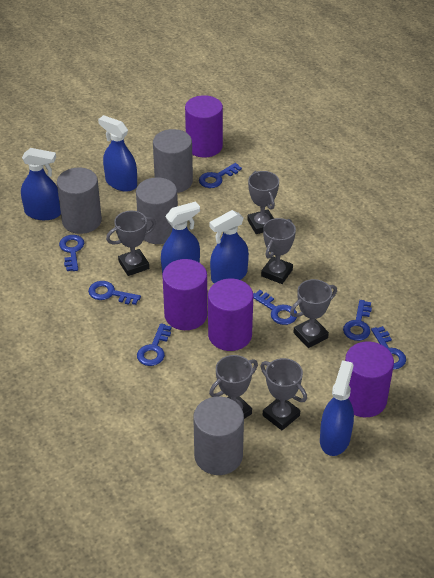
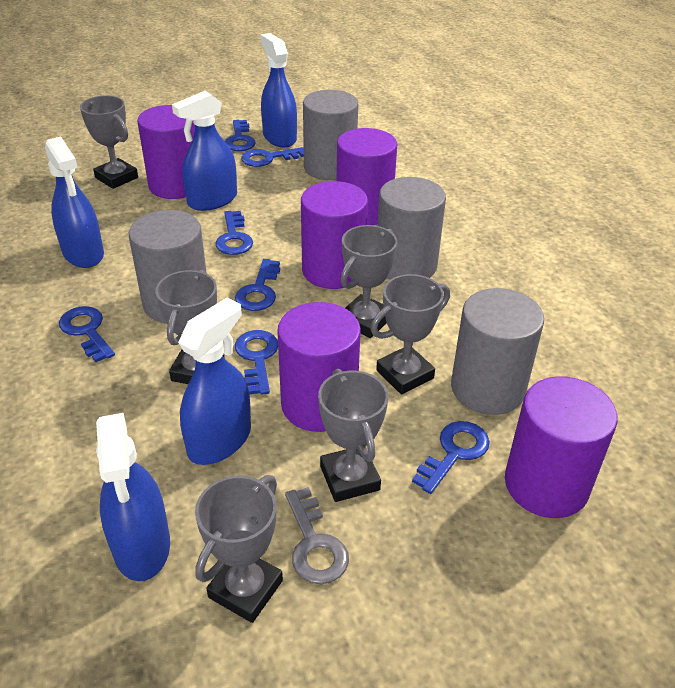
grey key: none = 0 -> [285,487,349,584] = 1
purple cylinder: [162,259,208,330] [185,95,223,157] [208,279,253,351] [345,342,394,417] = 4 -> [137,105,195,199] [277,302,361,432] [301,181,368,289] [336,128,397,225] [505,376,618,518] = 5

